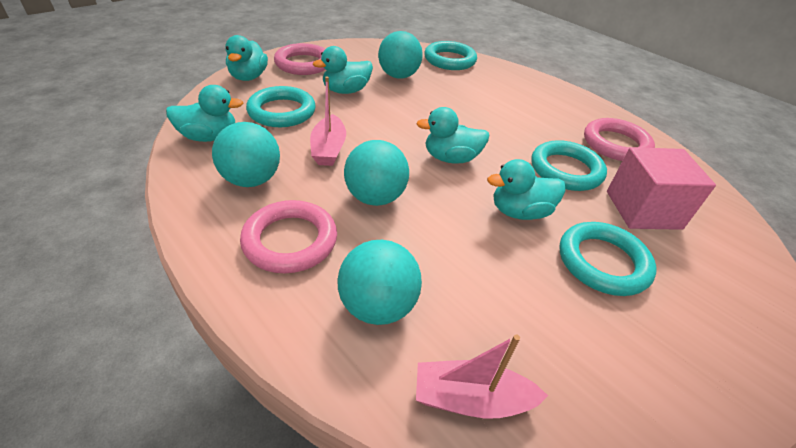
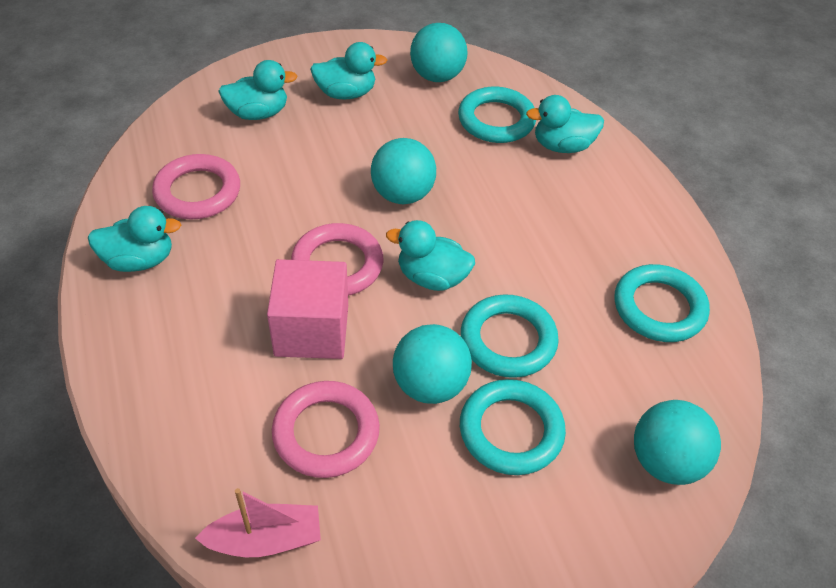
pink boat: [310,76,346,166] [416,334,548,418] = 2 -> [195,488,321,557] = 1

